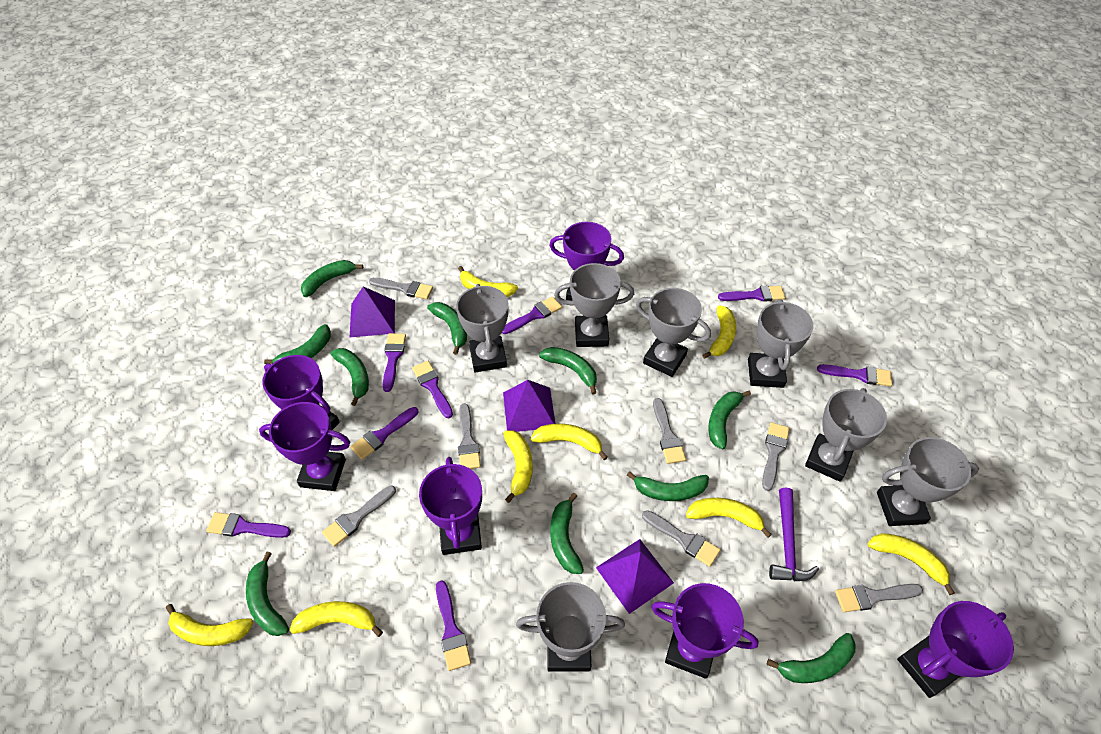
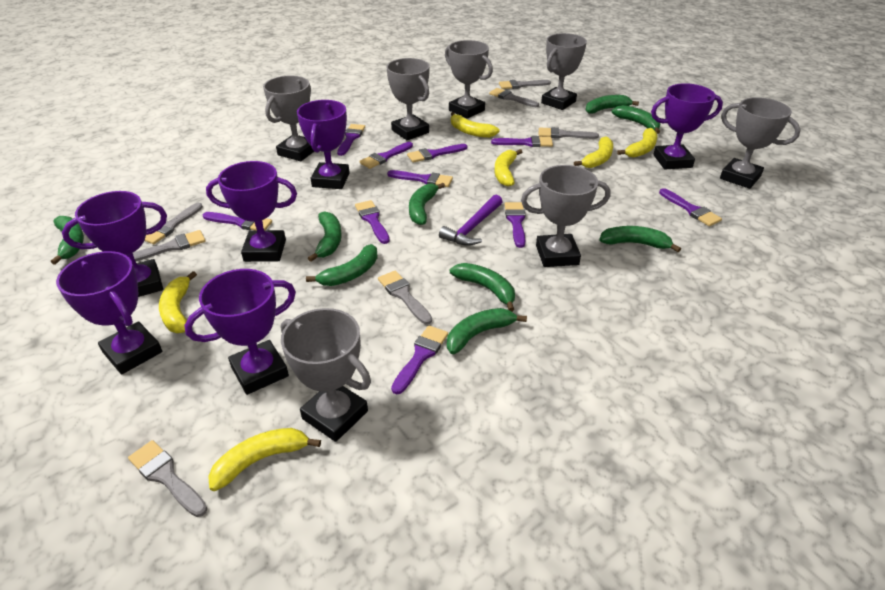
green banana: [246,552,289,636] [264,324,331,364] [301,260,363,297] [331,348,369,406] [427,302,467,355] [539,347,597,395] [550,493,584,574] [627,471,709,501] [708,391,751,449] [767,633,856,683] = 10 -> [51,216,84,265] [306,244,378,286] [308,211,342,262] [409,183,445,225] [447,308,527,354] [450,263,515,312] [586,95,639,114] [599,226,681,252] [612,105,660,134] = 9
purple brush: [206,512,291,538] [350,407,418,460] [383,333,406,392] [412,361,453,418] [436,581,471,671] [502,296,562,334] [718,285,785,302] [817,364,892,387] = 8 -> [203,212,272,230] [337,124,365,156] [355,200,390,244] [359,142,413,169] [387,170,453,187] [391,325,448,395] [407,144,467,163] [491,136,553,147] [505,202,526,248] [659,188,722,226] = 10
purple pyramid: [349,286,395,338] [503,380,556,432] [596,539,674,614] = 3 -> none = 0
yellow banana: [166,604,253,646] [290,601,383,637] [458,266,518,297] [503,430,533,503] [531,424,608,460] [686,498,772,538] [702,305,736,359] [867,533,955,595] = 8 -> [159,271,197,333] [208,428,321,491] [451,112,500,138] [495,149,522,186] [574,137,613,168] [617,128,657,158] = 6

